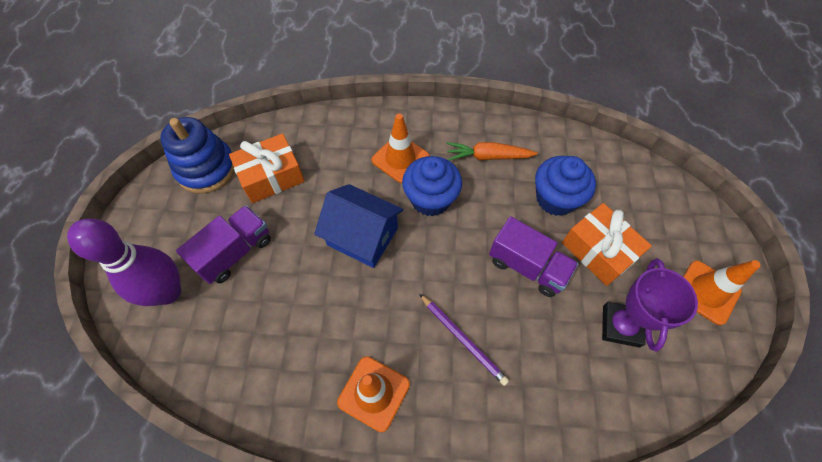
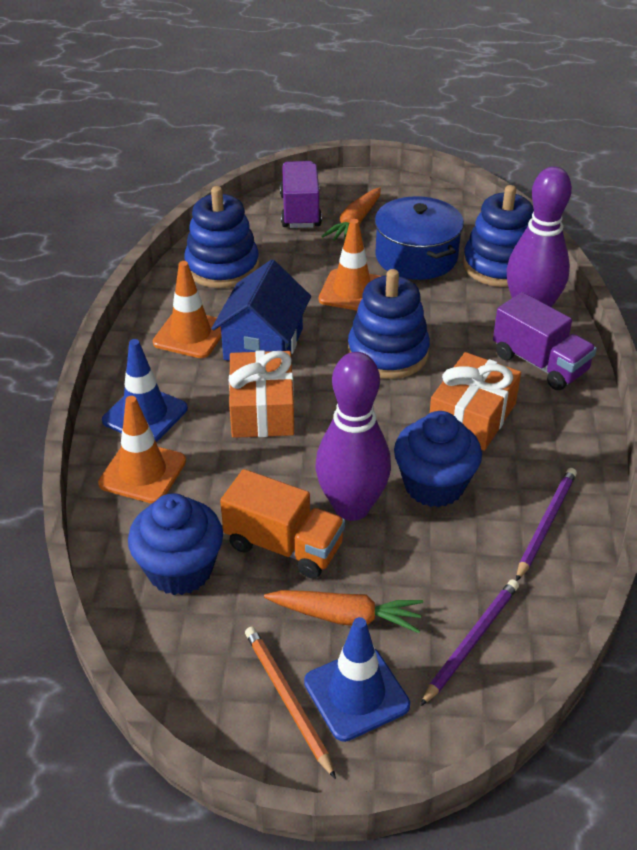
blue pot: none = 0 -> [375,196,464,280] = 1
blue stacking toy: [160,117,235,194] = 1 -> [184,186,259,288] [348,269,430,379] [463,185,534,287] = 3
blue traffic cone: none = 0 -> [102,339,188,442] [304,617,410,742] = 2
orange carrot: [447,142,538,161] = 1 -> [264,590,423,633] [321,187,381,242] = 2
orange pencil: none = 0 -> [245,627,336,779] = 1
orange truck: none = 0 -> [220,469,345,579] = 1
purple bowling pin: [67,219,181,306] = 1 -> [316,352,391,521] [506,166,572,307] = 2
purple pencil: [419,294,509,386] = 1 -> [421,579,519,706] [516,468,577,581] = 2
purple trophy: [602,258,698,352] = 1 -> none = 0

